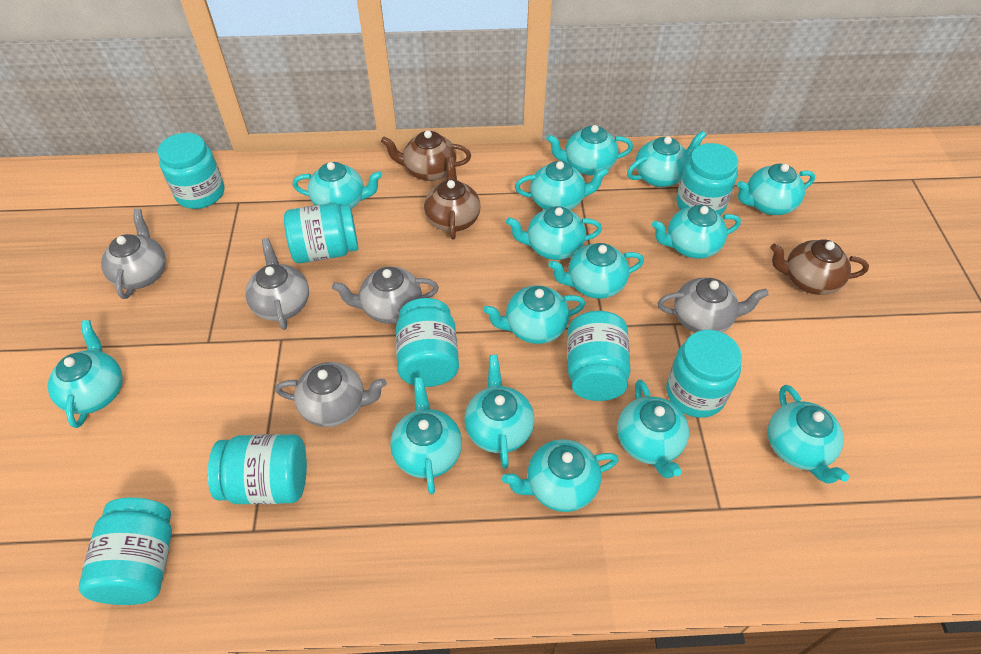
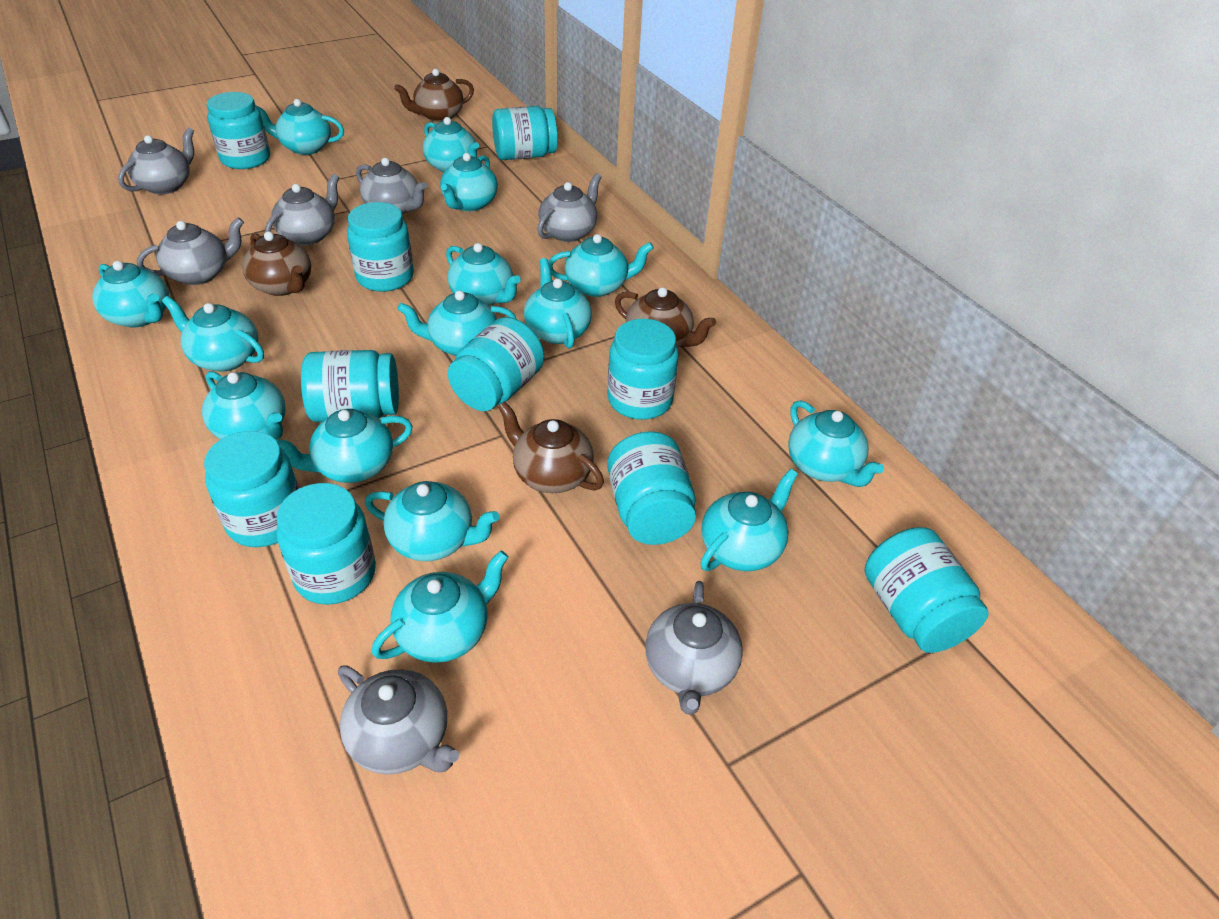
brown teapot: [381,130,471,181] [424,157,481,240] [770,239,869,295] = 3 -> [242,231,311,296] [394,69,474,122] [498,401,604,493] [615,287,716,348] = 4
grey teapot: [101,209,166,299] [245,238,309,330] [275,362,387,427] [332,267,439,324] [658,277,769,333] = 5 -> [118,127,194,194] [137,217,244,285] [265,174,339,245] [338,666,459,775] [356,158,427,215] [537,173,601,242] [645,581,743,715] = 7
turquoise jar: [79,498,172,605] [158,133,224,209] [208,434,307,504] [284,203,358,263] [396,298,459,387] [567,311,631,401] [666,330,742,418] [676,143,738,215] = 8 -> [204,431,299,547] [207,92,270,169] [277,483,376,605] [301,350,399,422] [347,202,414,292] [448,317,544,411] [492,106,558,160] [607,319,679,420] [607,431,696,545] [865,527,989,653] = 10

